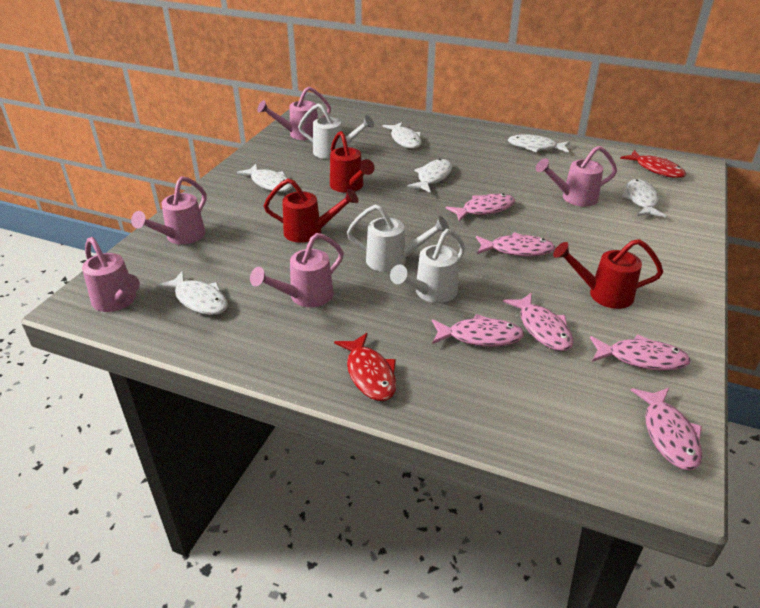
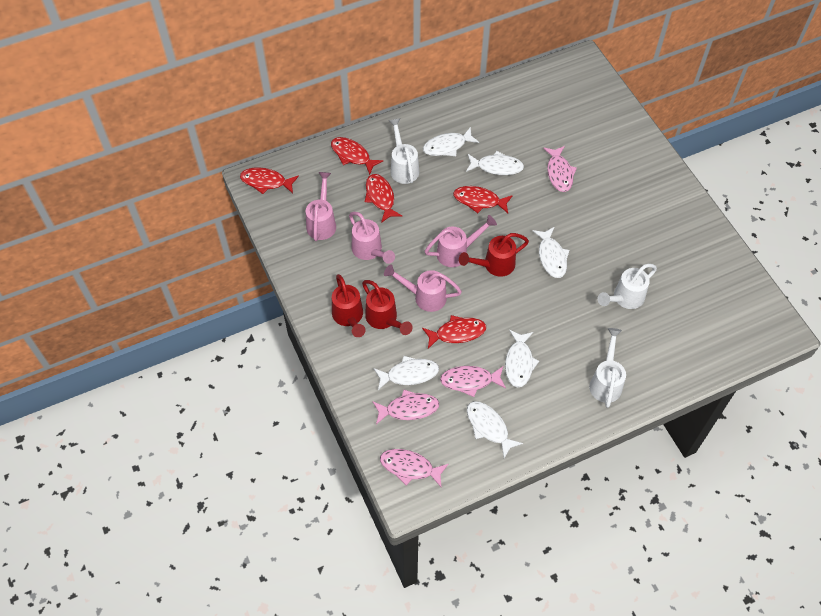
pink fish: [432,314,524,347] [446,193,515,221] [476,232,555,256] [503,292,574,351] [590,334,691,371] [631,388,702,471] = 6 -> [373,390,439,424] [380,449,449,487] [440,366,506,397] [543,146,577,192] = 4
pink watering can: [82,237,140,312] [131,176,207,244] [250,233,344,307] [257,87,331,140] [536,146,617,207] = 5 -> [306,172,336,241] [349,212,395,264] [384,264,462,312] [425,215,497,267] = 4
red fish: [334,333,396,401] [620,150,686,178] = 2 -> [240,167,299,194] [331,137,383,175] [365,174,402,223] [422,315,486,349] [453,186,513,213] = 5

